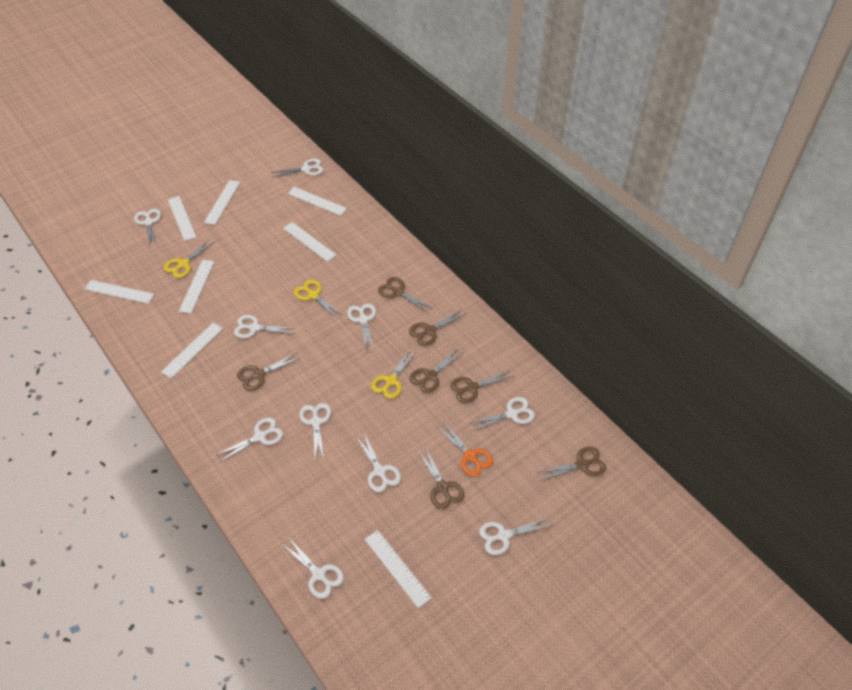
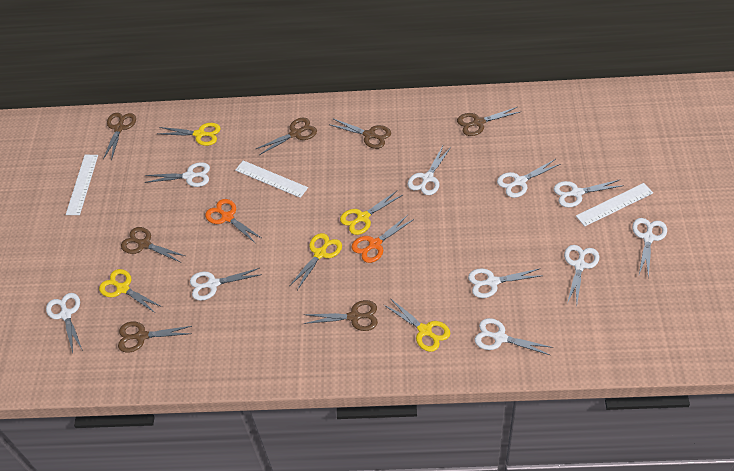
orange scissors: [437,421,493,476] = 1 -> [205,199,261,243] [351,215,414,263] = 2
white ruler: [84,280,154,304] [161,323,223,378] [168,196,196,241] [179,260,214,313] [204,180,240,225] [283,222,337,262] [287,187,347,216] [365,530,432,608] = 8 -> [66,155,98,215] [235,160,308,198] [576,183,653,227] = 3
yellow scissors: [164,239,214,278] [294,280,343,319] [371,350,417,399] = 3 -> [99,269,162,313] [158,123,221,146] [289,233,342,290] [340,191,403,235] [384,298,450,352] = 5

